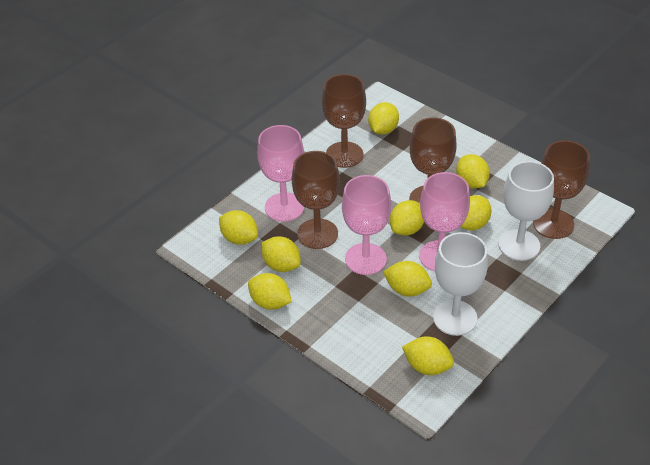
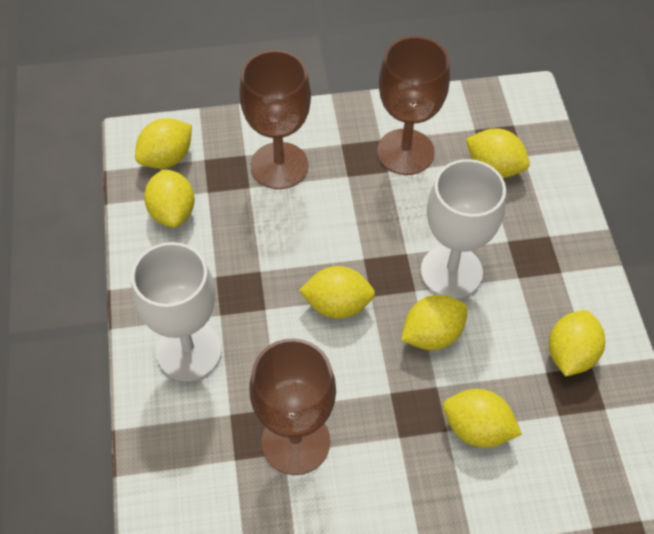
brown goblet: [292,151,340,249] [322,74,366,168] [409,117,457,203] [533,140,590,239] = 4 -> [239,50,311,189] [249,338,336,475] [377,36,450,175] = 3
pink goblet: [257,125,304,222] [342,175,391,275] [419,172,470,271] = 3 -> none = 0
yellow lemon: [219,210,258,245] [248,273,292,310] [261,237,301,272] [368,102,399,135] [383,261,432,297] [390,200,424,236] [402,337,454,375] [456,154,490,189] [460,195,492,230] = 9 -> [135,118,192,169] [144,169,195,228] [299,266,375,319] [401,295,468,350] [443,389,522,448] [466,128,530,178] [549,310,605,376] = 7

